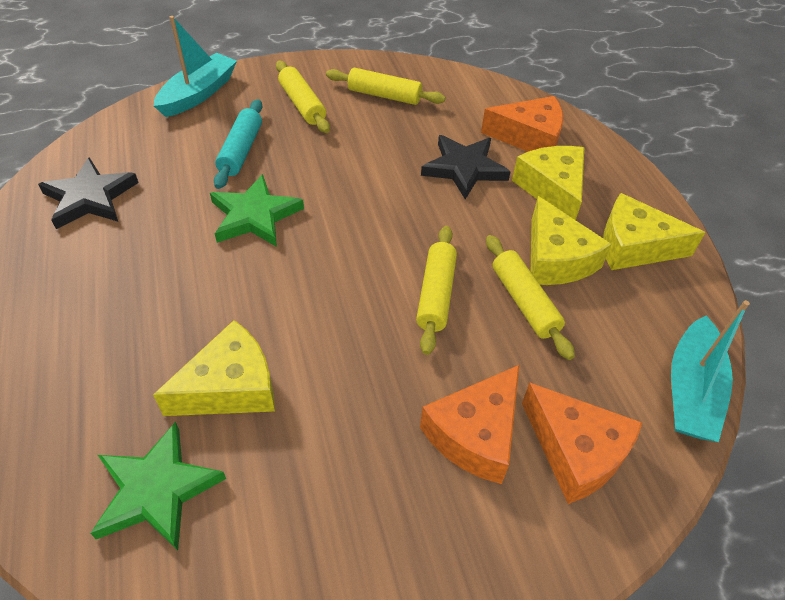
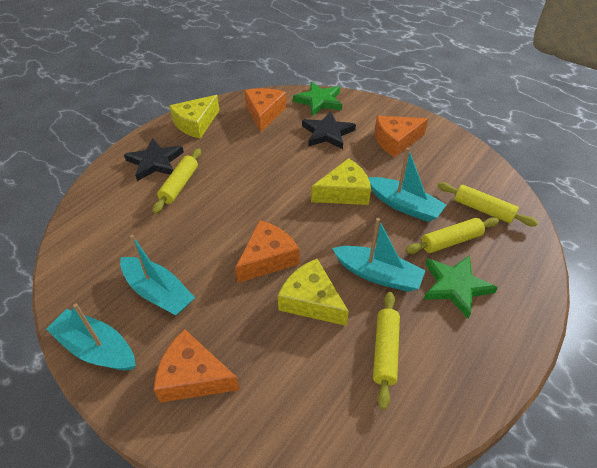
orange cheese: [420,365,519,484] [481,96,563,152] [522,382,642,504] = 3 -> [154,329,240,403] [235,220,299,283] [244,88,286,132] [375,116,428,157] = 4
turquoise boat: [154,16,237,117] [671,300,750,442] = 2 -> [46,303,136,370] [120,235,195,316] [332,218,426,292] [368,148,447,222] = 4
turquoise rolling pin: [214,99,262,189] = 1 -> none = 0
yellow cheese: [153,320,275,416] [512,146,584,220] [531,196,612,285] [603,193,706,270] = 4 -> [169,95,220,139] [278,259,349,326] [311,158,371,205] = 3

